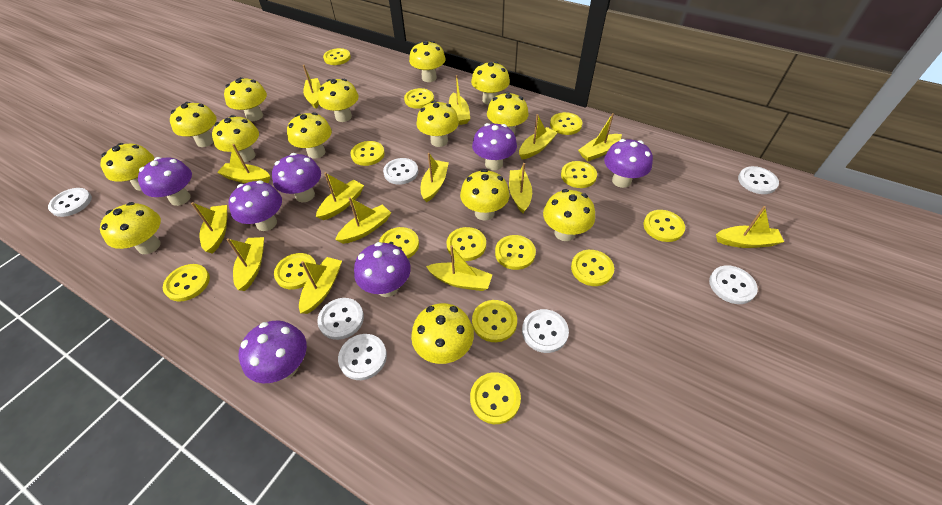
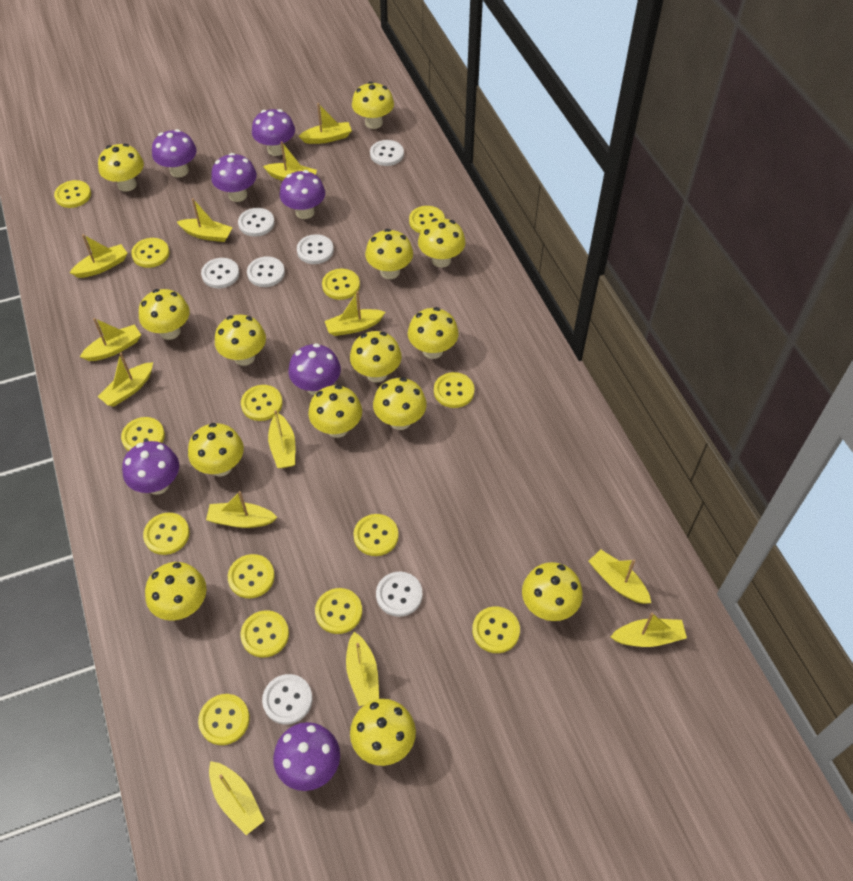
yellow boat: [191,202,227,254] [217,144,270,183] [227,237,264,291] [299,257,342,314] [303,65,321,109] [316,172,364,220] [335,197,391,244] [421,153,449,202] [426,245,492,291] [449,75,470,125] [509,163,532,213] [519,114,558,159] [578,113,622,161] [716,206,784,248] = 14 -> [70,234,127,278] [80,318,141,361] [97,353,153,406] [177,198,233,242] [206,491,277,528] [209,761,265,835] [263,141,317,181] [268,410,295,468] [299,103,352,144] [325,291,385,336] [346,632,379,706] [589,549,651,604] [610,613,687,647] = 13

